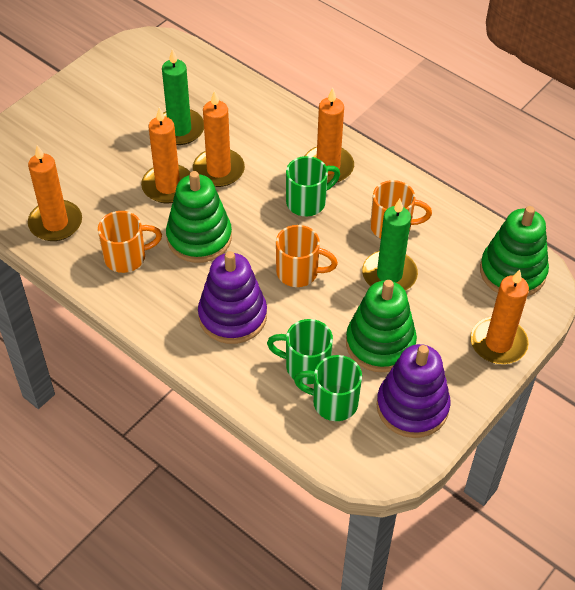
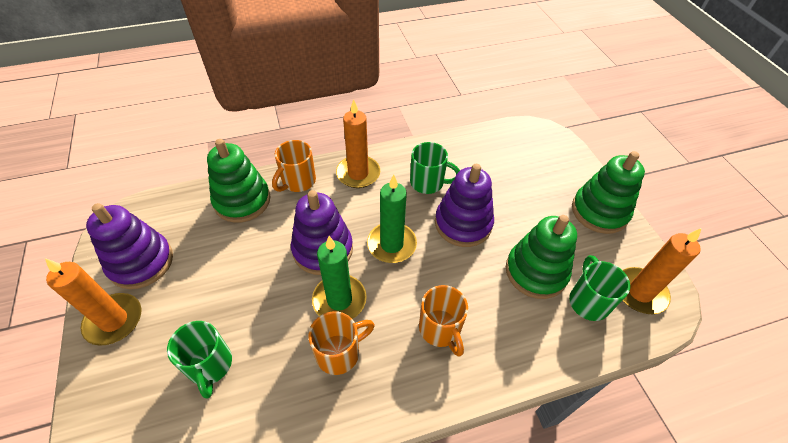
orange candle: [28,145,82,241] [141,107,191,203] [193,91,245,187] [305,88,354,183] [471,269,529,364] = 5 -> [45,258,141,346] [336,99,380,188] [622,228,701,314] = 3
purple stacking toy: [198,251,267,344] [376,344,451,438] = 2 -> [86,203,173,289] [291,190,353,275] [435,164,494,247] = 3

